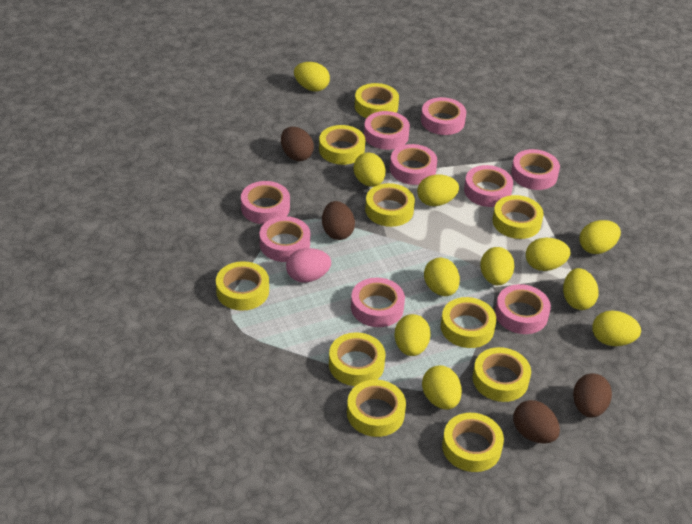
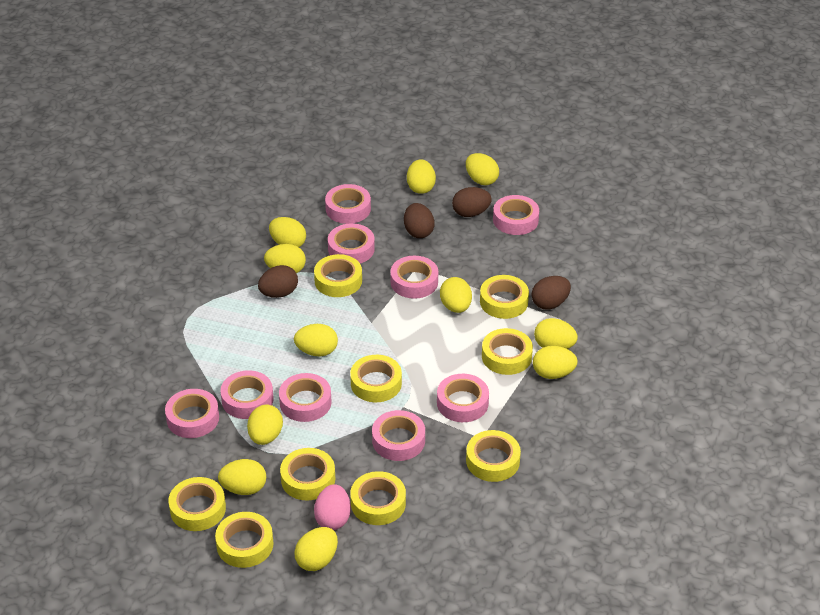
yellow tape: [216,261,269,311] [319,125,365,165] [329,332,385,386] [347,380,406,437] [355,83,399,118] [365,183,415,227] [441,297,496,348] [442,413,504,472] [473,347,531,402] [492,195,544,239] = 10 -> [168,477,226,531] [215,512,274,568] [280,448,335,501] [314,254,362,297] [350,355,402,402] [350,471,406,525] [466,430,521,482] [480,275,529,319] [482,328,533,375] = 9

